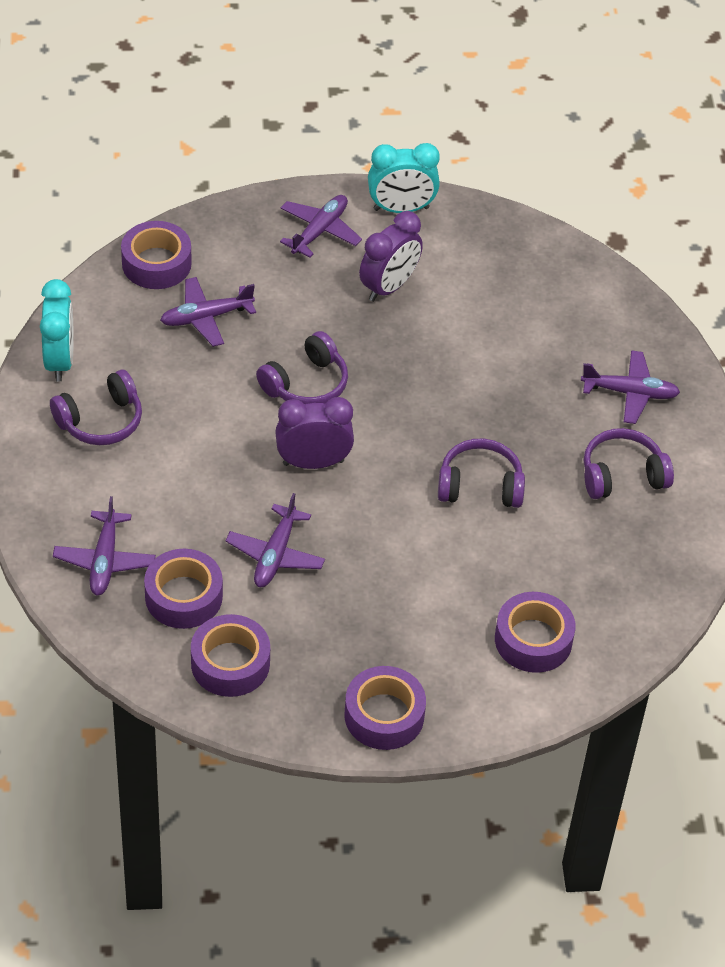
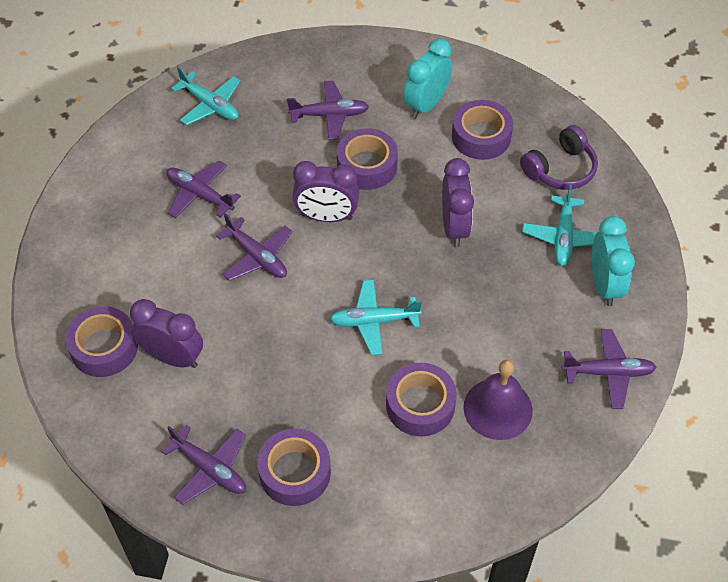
purple bell: none = 0 -> [464,360,533,440] = 1
purple clock: [275,397,354,469] [359,211,423,302] = 2 -> [130,299,203,368] [292,161,359,222] [442,158,474,247] = 3
purple headphones: [50,370,142,445] [256,331,348,404] [438,439,525,508] [584,428,674,499] = 4 -> [520,125,598,190] = 1
turquoise plane: none = 0 -> [171,67,240,125] [330,280,422,355] [522,184,596,266] = 3

